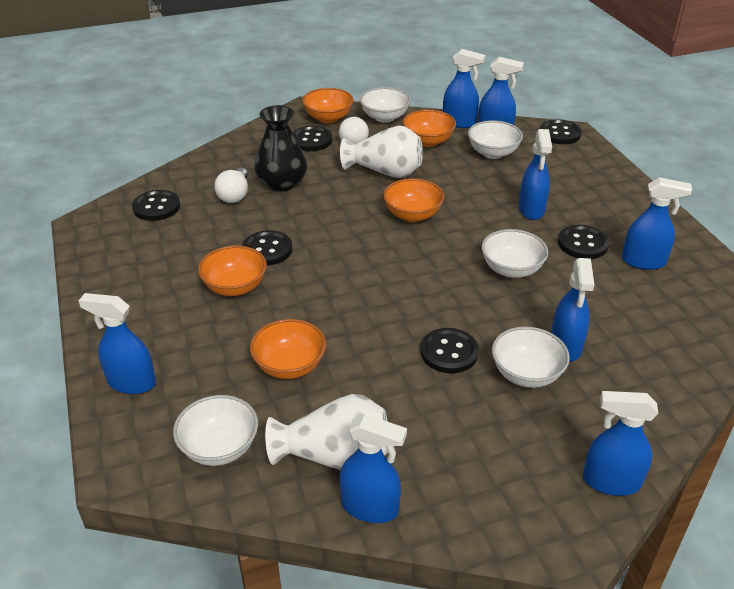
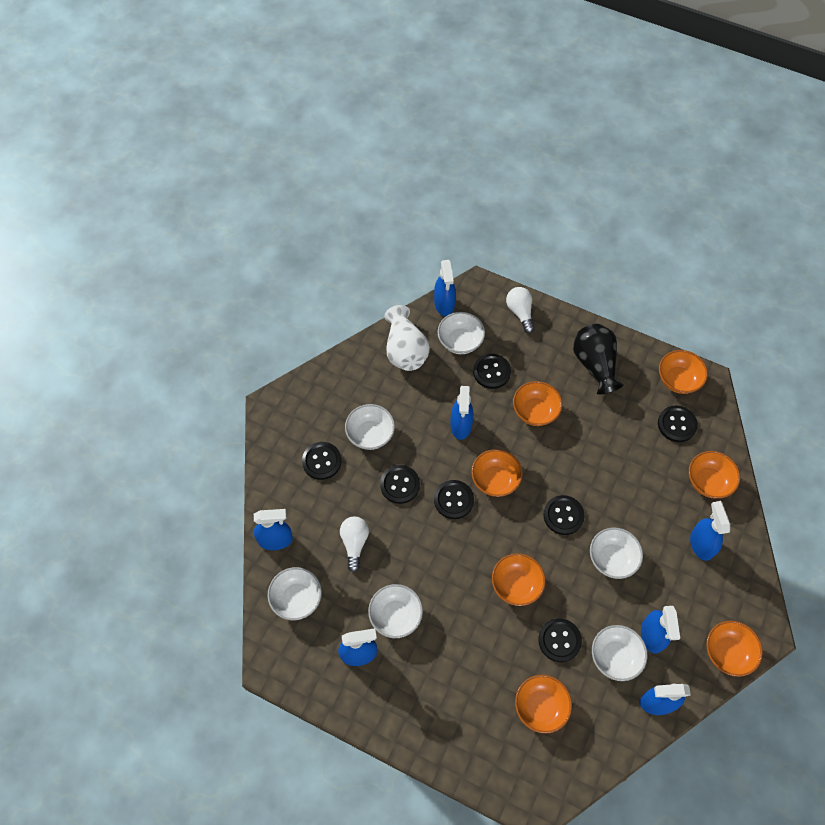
black button: [132,190,180,221] [242,230,293,265] [293,126,332,151] [421,328,479,373] [540,119,582,144] [558,225,609,259] = 6 -> [302,442,342,480] [380,465,420,504] [434,480,474,519] [473,354,511,389] [539,618,582,662] [543,495,585,535] [658,405,698,442] = 7
blue spray bottle: [79,293,156,394] [339,414,407,523] [443,49,485,128] [478,57,524,125] [519,129,552,220] [551,258,595,362] [583,391,658,496] [622,177,692,270] = 8 -> [254,509,293,550] [338,628,377,666] [434,260,456,316] [450,386,474,440] [640,684,691,715] [641,606,680,654] [690,501,730,561] = 7
orange bowl: [198,246,267,296] [250,319,326,379] [302,88,354,123] [383,178,444,222] [403,109,456,147] = 5 -> [471,449,523,497] [492,553,545,606] [513,381,562,426] [515,675,572,734] [659,350,708,394] [689,451,740,499] [706,621,763,677] = 7
white bowl: [173,395,258,466] [360,87,411,123] [468,120,523,159] [482,229,548,278] [492,327,570,388] = 5 -> [268,567,322,620] [345,404,395,450] [368,584,423,638] [438,312,485,354] [590,528,643,579] [592,625,647,681] = 6
white vase: [265,394,388,470] [340,126,423,178] = 2 -> [384,305,430,371] = 1

